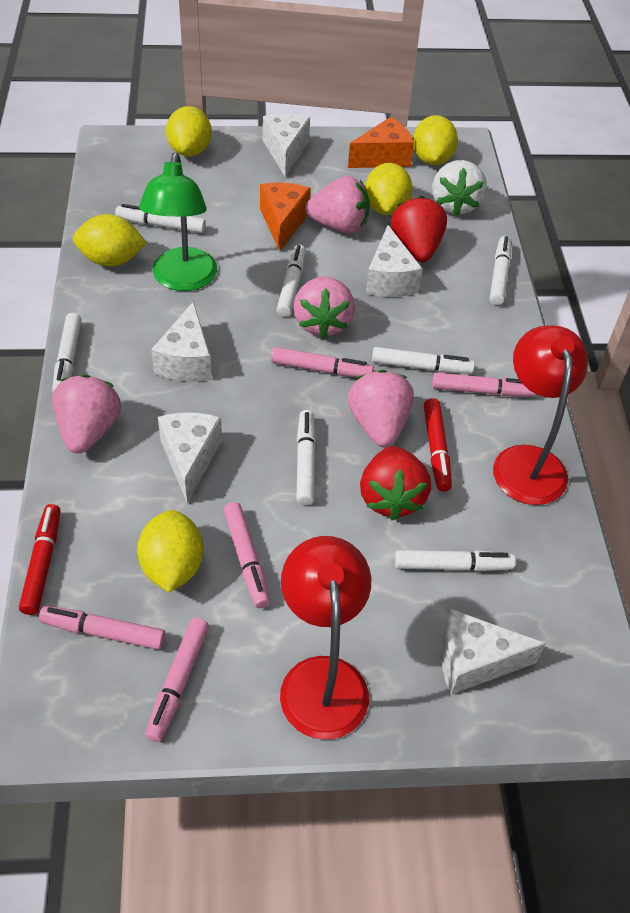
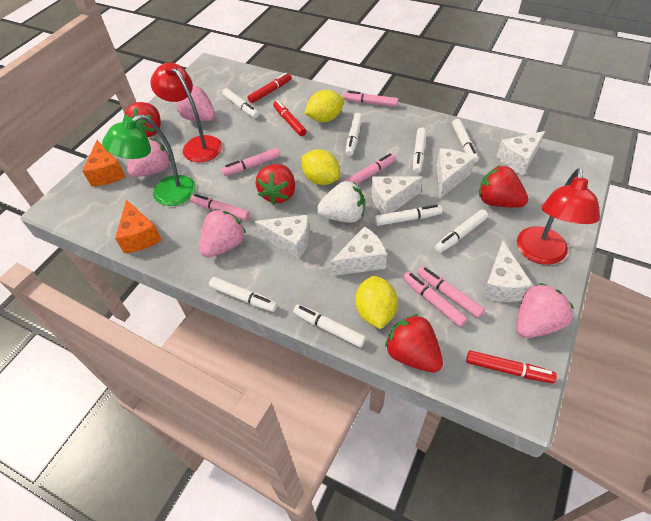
pink marker: [39,606,165,650] [145,618,209,742] [223,502,270,608] [271,347,374,377] [432,373,536,396] = 5 -> [190,194,250,221] [221,148,280,176] [343,91,398,107] [344,153,396,184] [403,271,468,327] [417,266,485,318] = 6
red marker: [19,504,61,615] [424,398,452,492] = 2 -> [248,73,292,103] [273,100,306,136] [466,350,557,383] = 3
red strawberry: [360,446,431,520] [391,196,447,263] = 2 -> [124,102,161,137] [256,164,295,204] [385,314,443,372] [479,165,528,207] = 4
white cheese: [151,302,212,382] [158,413,222,503] [263,114,310,177] [366,225,423,297] [441,609,546,695] = 5 -> [255,215,310,260] [331,227,387,276] [371,176,423,214] [437,148,475,198] [482,241,533,302] [496,131,545,176] = 6
white marker: [52,313,82,391] [115,204,206,233] [277,244,306,317] [296,410,316,505] [372,347,475,374] [395,550,516,571] [490,236,511,305] = 7 -> [209,277,278,312] [222,88,259,119] [293,304,366,348] [345,113,362,156] [375,205,443,226] [413,127,426,174] [435,210,488,253] [452,119,479,163] = 8
yellow lemon: [73,214,147,266] [137,510,204,592] [166,106,212,157] [365,163,413,215] [413,115,458,165] = 5 -> [302,149,340,185] [304,90,344,122] [355,276,398,329] = 3

